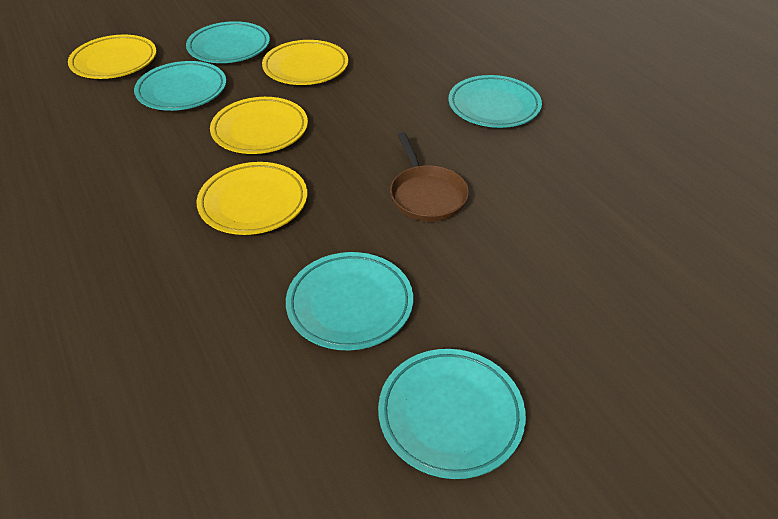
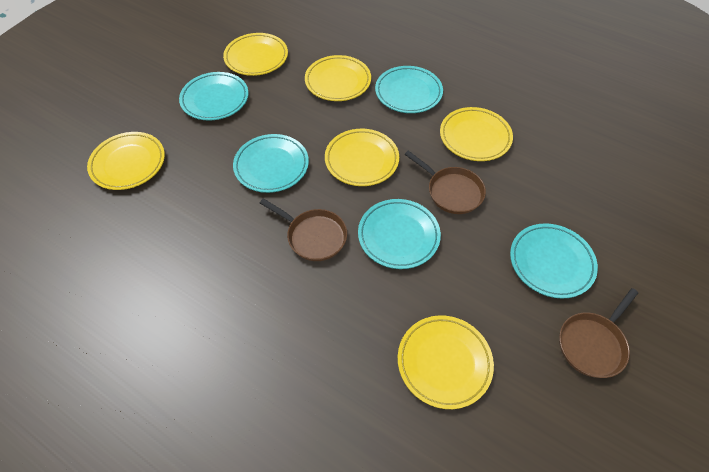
brown pan: [390,132,469,222] = 1 -> [260,198,347,261] [404,151,486,214] [559,288,638,378] = 3
yellow plate: [68,34,157,79] [196,162,307,235] [210,97,308,154] [262,40,348,85] = 4 -> [87,132,165,190] [223,33,288,76] [305,55,371,101] [325,129,399,186] [398,315,494,409] [440,107,513,161] = 6

